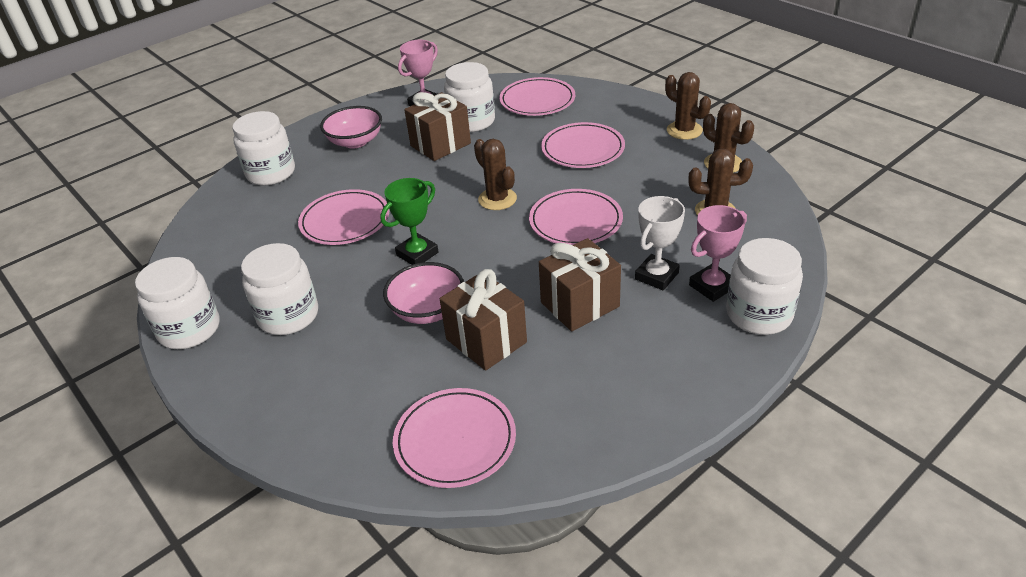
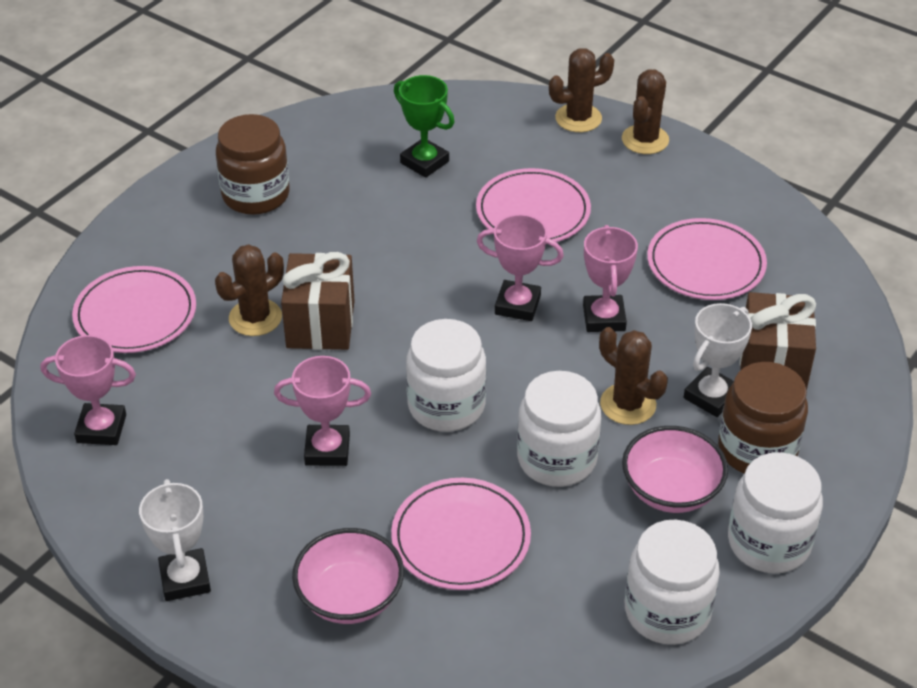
brown gift: [404,92,471,161] [440,269,527,371] [539,238,621,331] = 3 -> [281,252,355,350] [740,292,816,391] = 2
brown jar: none = 0 -> [216,114,290,215] [718,362,808,474] = 2
pink plate: [298,189,389,245] [393,388,516,488] [499,77,575,116] [529,189,623,245] [541,122,625,168] = 5 -> [72,266,196,353] [391,478,531,590] [476,168,591,244] [647,218,767,300] = 4
pink trophy: [398,40,438,106] [689,205,747,302] = 2 -> [41,335,136,445] [274,356,371,466] [477,214,564,321] [583,225,638,332] = 4
white jar: [135,257,220,349] [233,111,295,185] [241,243,318,335] [444,62,495,132] [726,238,803,335] = 5 -> [406,319,486,432] [517,371,601,487] [625,520,720,645] [728,452,823,573] = 4
white trophy: [635,196,685,290] = 1 -> [139,479,211,601] [684,303,752,417] = 2

